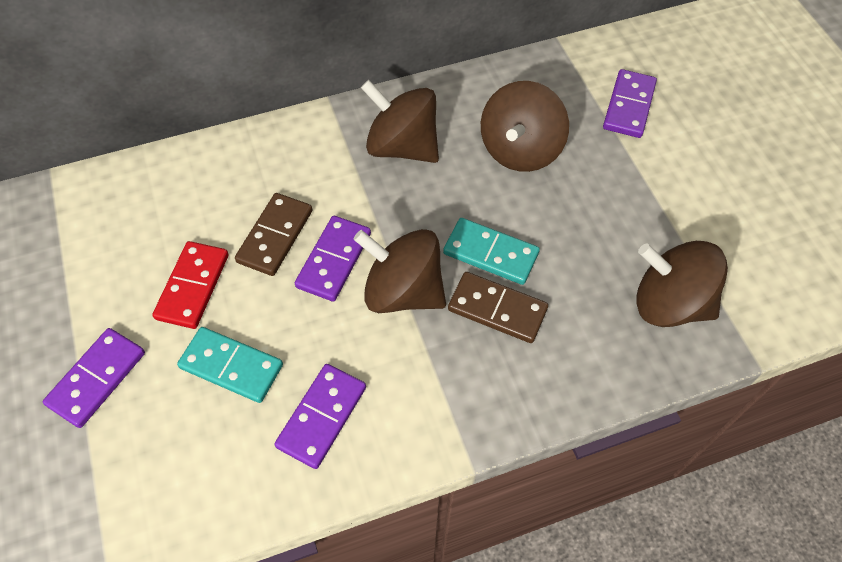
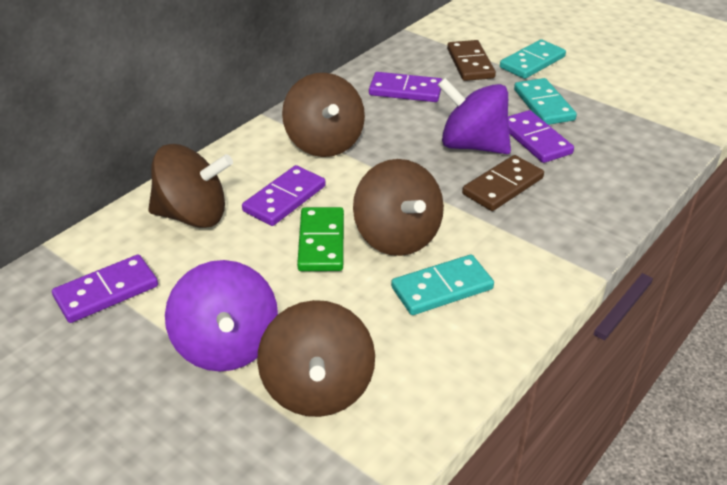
green domino: none = 0 -> [297,207,344,271] = 1
purple spinning top: none = 0 -> [165,260,278,372] [438,78,511,154] = 2
red domino: [152,241,229,329] = 1 -> none = 0
turquoise domino: [177,327,283,403] [443,218,540,285] = 2 -> [391,255,494,315] [500,40,566,79] [514,78,577,125] = 3

